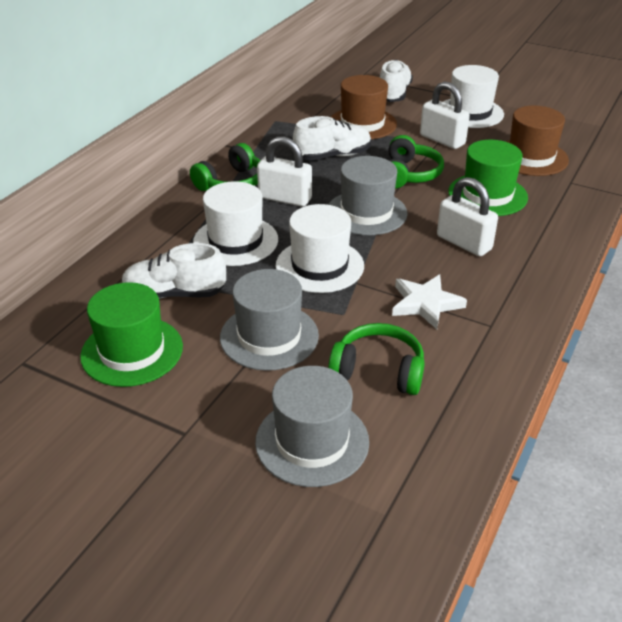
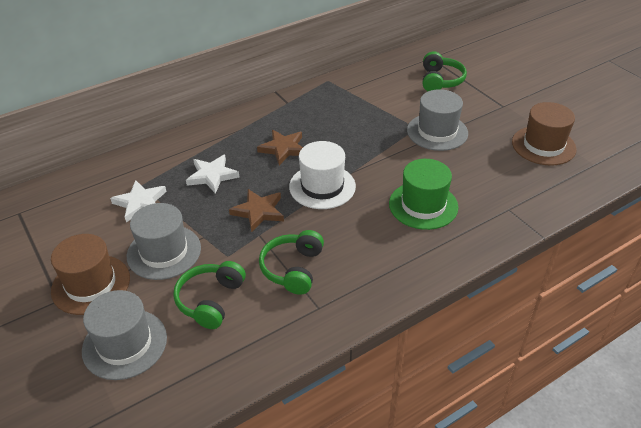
brown star: none = 0 -> [229,189,284,232] [257,130,303,165] = 2
green hat: [80,282,183,387] [448,140,528,216] = 2 -> [389,159,458,230] = 1
white hat: [193,181,278,266] [276,204,364,293] [443,65,504,128] = 3 -> [289,141,356,209] = 1
white padlock: [257,137,312,207] [420,82,470,149] [437,177,498,256] = 3 -> none = 0
white shoe: [121,243,226,299] [293,116,371,160] [380,60,413,102] = 3 -> none = 0
white star: [392,274,467,329] = 1 -> [110,180,166,222] [186,155,239,194] = 2

